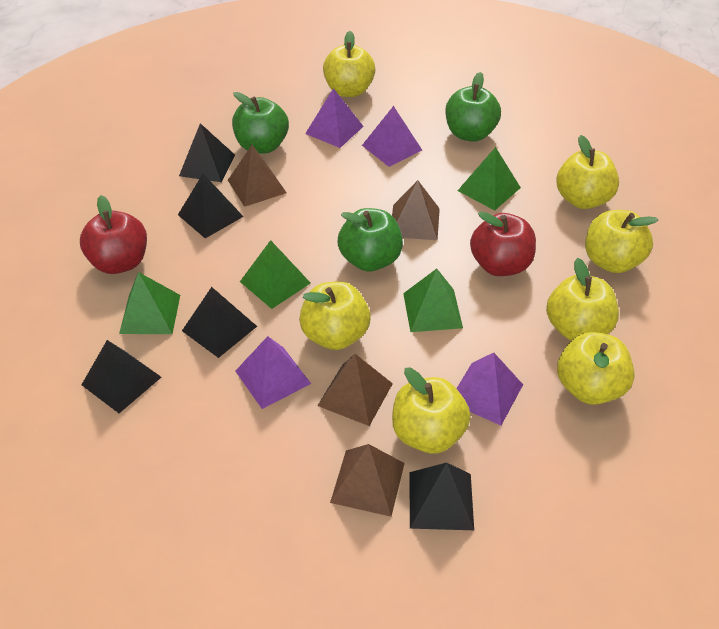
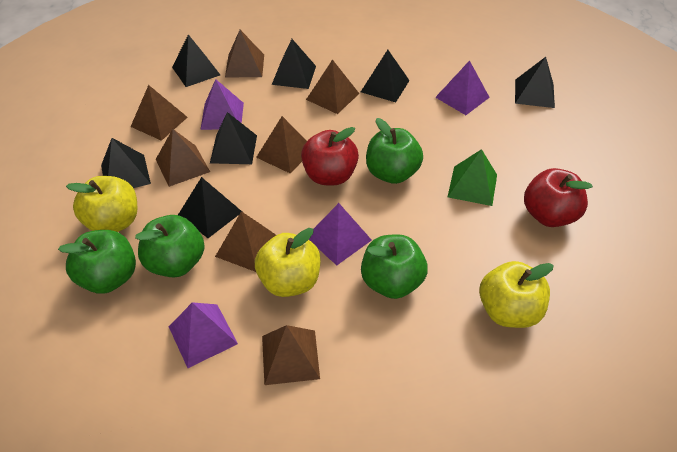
black pyramid: [81,340,161,413] [178,174,244,238] [179,123,235,182] [182,287,257,358] [409,463,474,530] = 5 -> [101,138,151,188] [172,34,220,87] [178,177,241,238] [210,112,257,164] [272,39,316,89] [361,50,410,102] [515,57,555,108] = 7
brown pyramid: [228,145,287,207] [317,354,393,426] [330,444,405,517] [392,180,440,240] = 4 -> [131,85,188,141] [156,129,210,187] [215,211,276,272] [225,30,264,78] [256,116,307,174] [262,325,320,385] [306,59,359,114] = 7
green apple: [232,92,289,154] [338,208,403,271] [445,72,501,142] = 3 -> [58,230,136,294] [135,215,205,278] [361,234,428,299] [366,118,423,184] = 4
green pyramid: [119,272,180,334] [240,240,310,309] [403,269,463,332] [458,147,521,210] = 4 -> [448,149,497,206] = 1
yellow apple: [299,281,371,350] [323,31,375,97] [392,368,471,453] [546,258,619,340] [556,135,619,209] [557,332,635,405] [585,210,658,273] = 7 -> [66,176,137,232] [255,228,320,297] [479,261,554,328] = 3

